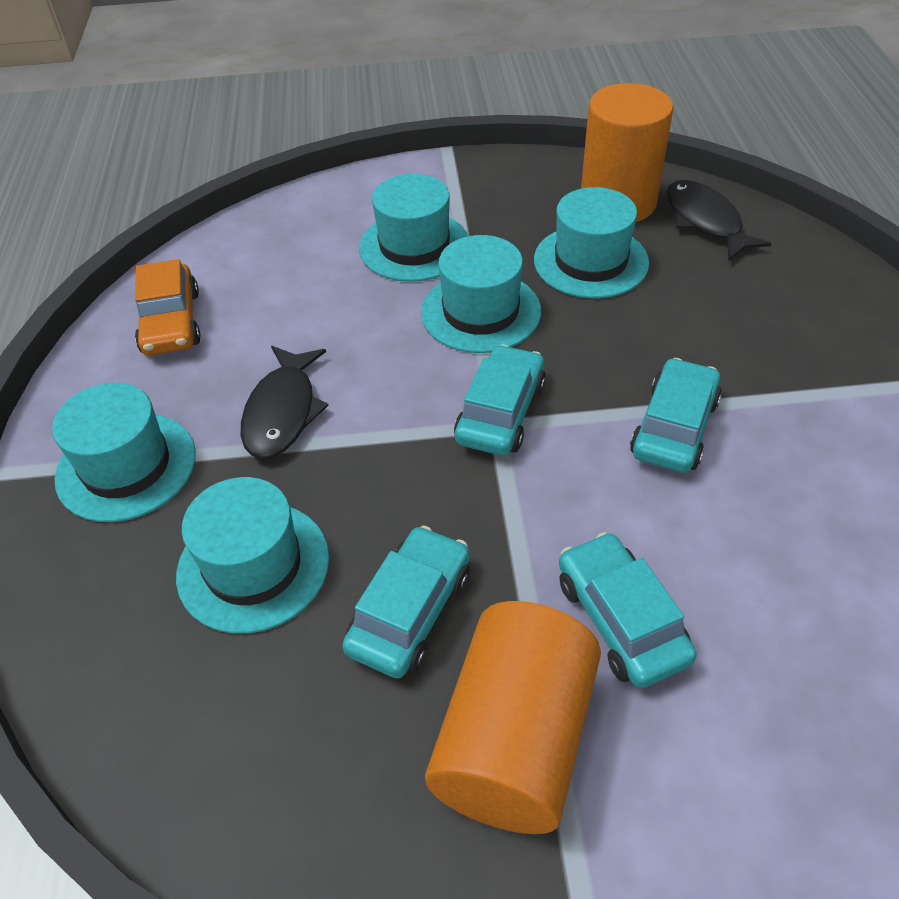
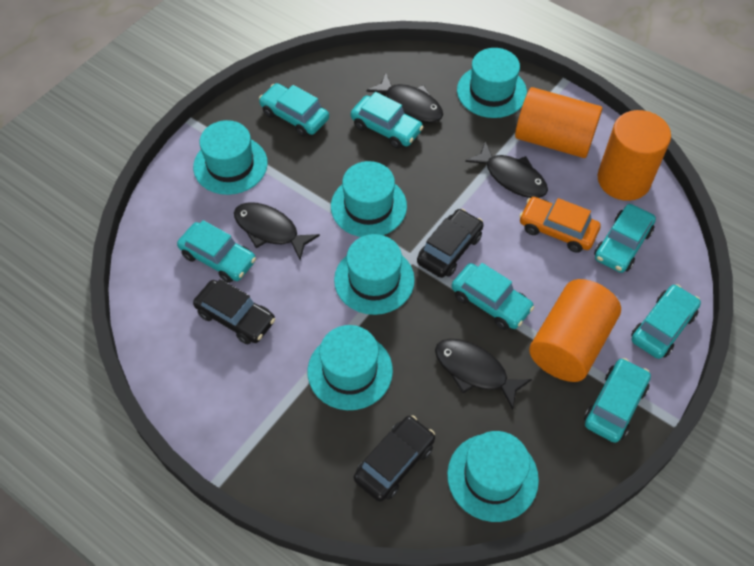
black car: none = 0 -> [193,279,275,344] [354,415,435,502] [417,209,484,278] = 3
black fish: [241,346,329,459] [667,180,772,261] = 2 -> [234,202,320,260] [366,73,443,123] [435,339,532,410] [465,141,548,198] = 4
orange cylinder: [425,601,601,834] [581,83,673,222] = 2 -> [515,87,602,158] [529,279,621,382] [598,110,671,201] = 3
turquoise car: [342,525,470,679] [454,344,546,456] [559,532,697,688] [630,358,722,473] = 4 -> [177,220,256,283] [259,83,329,137] [351,92,423,149] [452,263,534,330] [584,358,651,443] [594,204,656,273] [631,284,701,359] = 7
turquoise hat: [52,383,196,522] [176,477,329,634] [359,174,468,282] [421,235,541,353] [534,187,649,298] = 5 -> [193,120,268,195] [308,325,393,410] [331,161,407,237] [334,234,415,315] [447,431,539,522] [457,48,527,118] = 6

